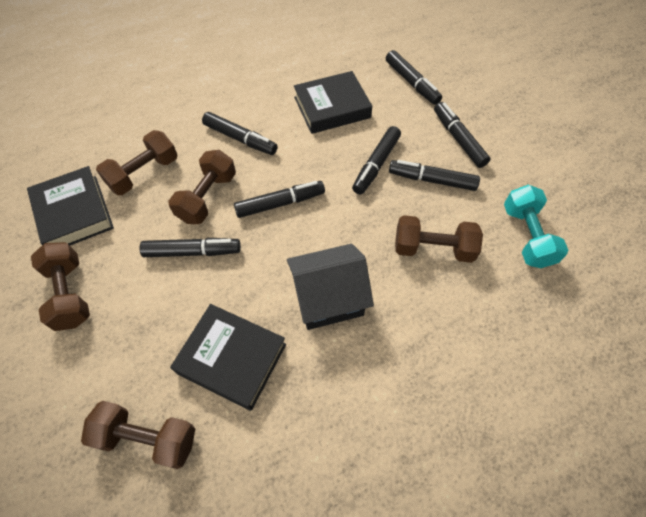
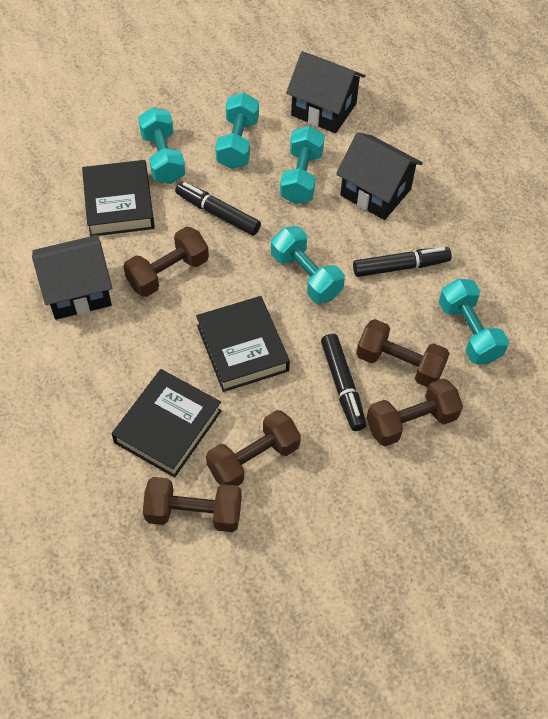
black house: [287,244,374,330] = 1 -> [32,235,112,320] [286,51,365,133] [336,133,423,220] = 3
black marker: [139,238,241,257] [202,112,278,155] [234,181,325,218] [352,126,401,195] [386,50,442,105] [389,160,480,191] [434,102,490,168] = 7 -> [175,181,261,236] [321,334,366,431] [353,247,452,277] = 3
turquoise dumbbell: [504,185,569,268] = 1 -> [138,107,186,184] [215,93,259,169] [271,226,345,304] [280,126,325,204] [439,279,509,364] = 5

